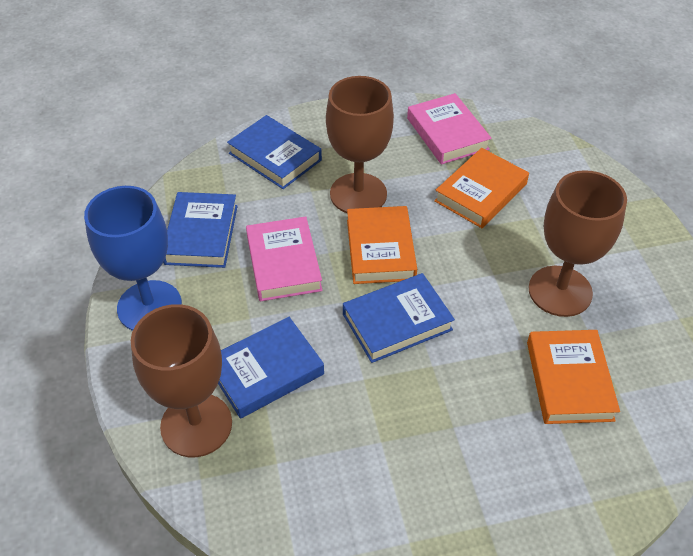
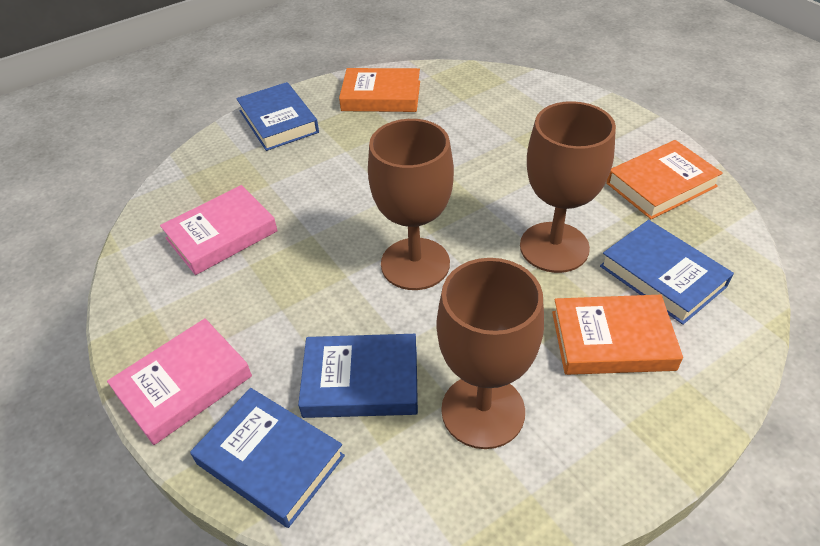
blue goblet: [84,186,182,331] = 1 -> none = 0

